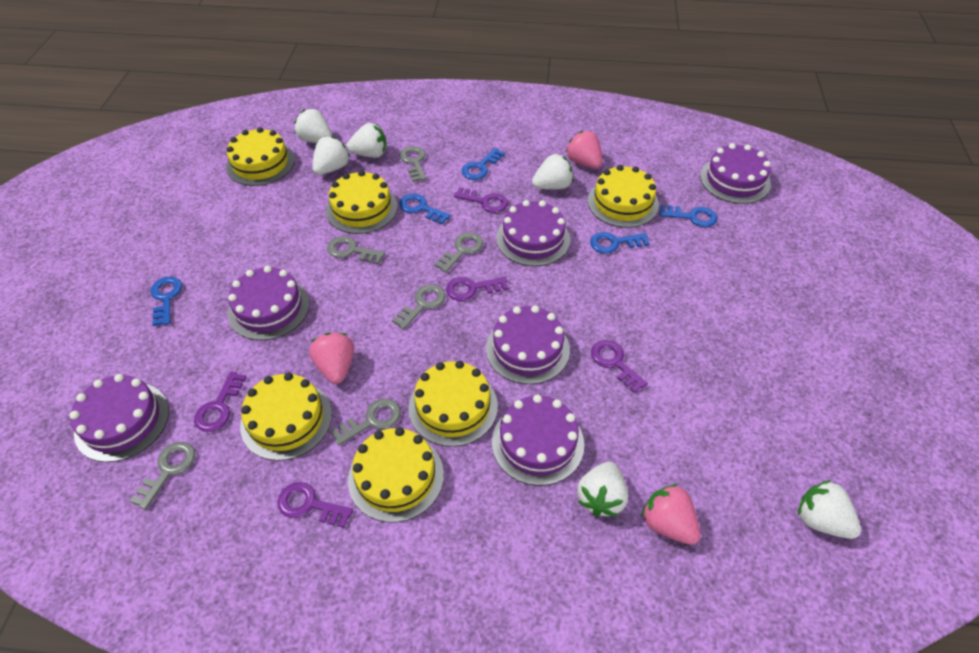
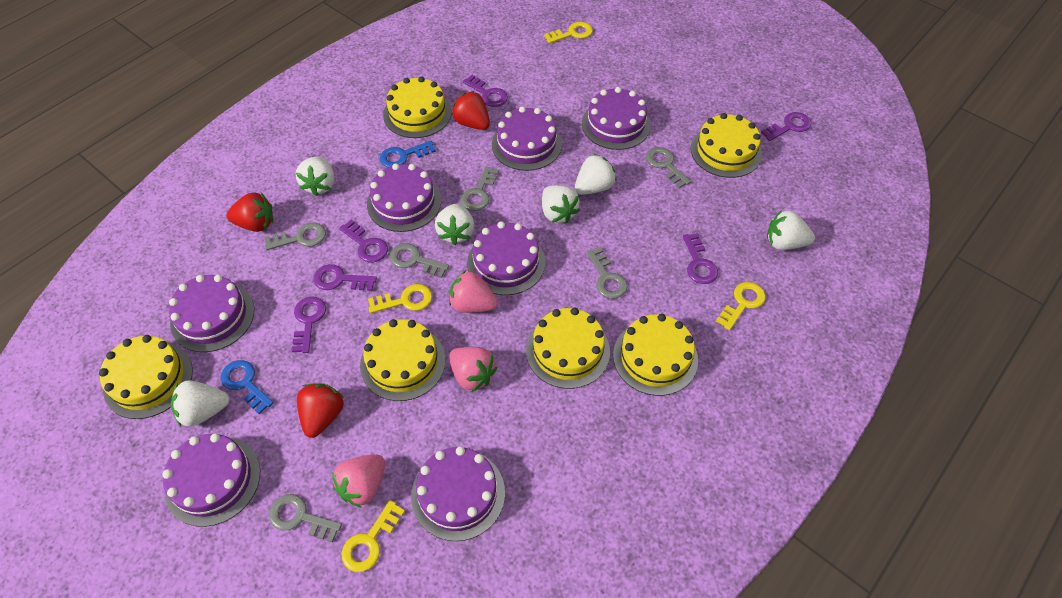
blue key: [151,277,182,326] [399,193,451,225] [461,148,505,180] [590,232,650,254] [659,205,718,227] = 5 -> [221,360,274,414] [380,141,436,168] = 2
purple cake: [69,374,169,462] [228,266,309,340] [486,305,570,384] [492,394,584,486] [496,200,570,266] [700,143,771,204] = 6 -> [162,433,260,527] [169,275,254,352] [367,163,441,232] [411,446,505,541] [467,221,545,295] [492,106,562,171] [582,87,651,150] = 7
purple key: [194,372,247,432] [277,482,353,528] [446,277,508,301] [454,187,508,213] [591,340,648,393] = 5 -> [292,296,326,353] [313,264,377,291] [339,220,388,262] [463,75,508,107] [683,233,718,284] [761,112,811,141] = 6
red strawberry: none = 0 -> [226,192,273,232] [297,383,344,438] [451,91,490,130] = 3
yellow key: none = 0 -> [342,500,405,572] [368,284,432,313] [544,22,593,44] [716,282,766,330] = 4

